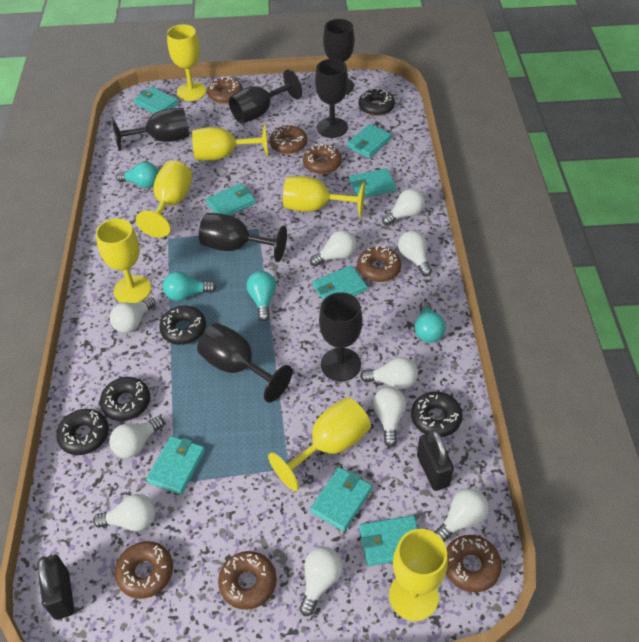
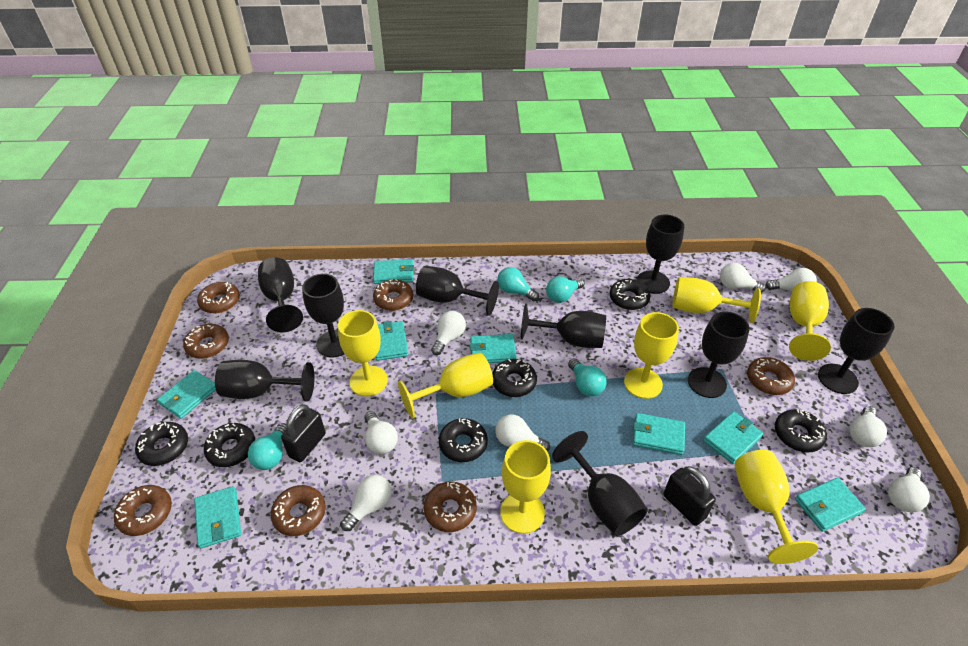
black donut: [56,409,109,455] [100,377,150,421] [159,306,206,345] [359,88,395,116] [411,391,463,437] = 5 -> [135,422,188,466] [204,423,255,467] [439,418,488,462] [492,359,537,397] [610,279,650,310] [775,409,827,452] = 6
black goblet: [112,108,190,151] [197,323,292,403] [199,213,287,262] [229,69,302,124] [315,59,348,138] [319,292,362,381] [323,19,355,94] = 7 -> [215,360,315,402] [258,257,303,332] [302,274,344,357] [416,266,499,315] [521,304,606,348] [552,431,648,536] [637,214,684,294] [688,312,749,398] [818,308,894,394] = 9
white light bulb: [93,494,156,531] [109,416,164,458] [110,297,156,333] [299,547,343,616] [310,230,357,267] [360,357,418,389] [373,387,406,447] [382,189,425,226] [398,230,432,276] [434,488,489,542] = 10 -> [341,475,392,531] [364,411,398,454] [431,311,466,355] [495,414,550,451] [720,263,766,293] [765,268,817,291] [850,406,887,447] [888,467,930,512] = 8

